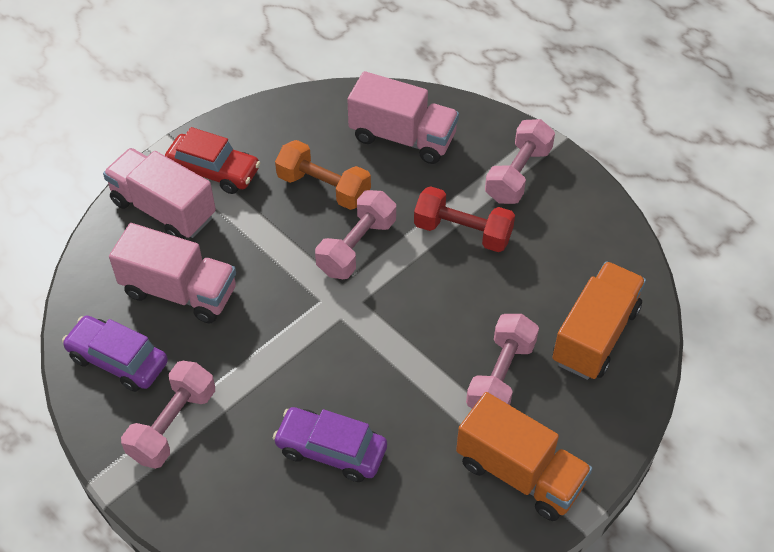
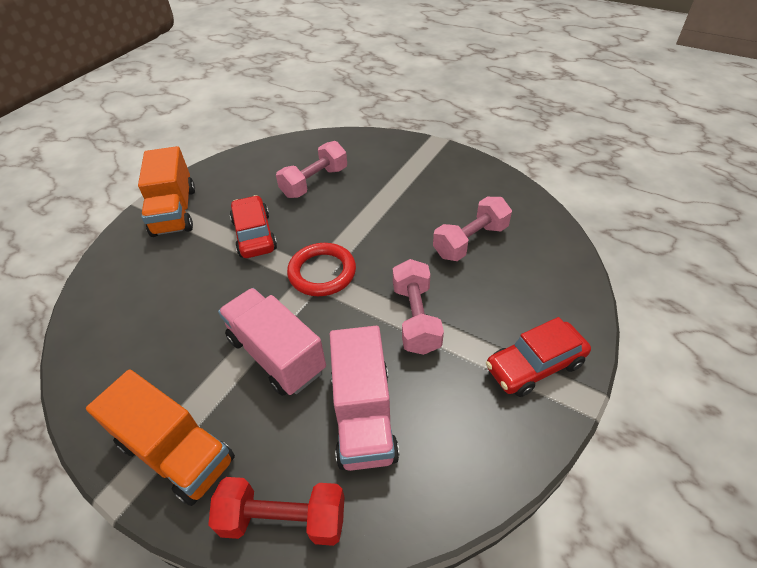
orange dumbbell: [275,140,371,210] = 1 -> none = 0
pink dumbbell: [121,361,215,469] [315,190,396,279] [466,314,539,409] [485,119,555,204] = 4 -> [276,141,347,198] [393,259,444,355] [433,197,512,261] = 3
pink truck: [103,148,216,239] [109,223,236,323] [347,71,459,164] = 3 -> [218,288,326,396] [330,326,399,471] = 2
purple car: [62,316,168,392] [273,407,387,482] = 2 -> none = 0
red car: [165,127,260,194] = 1 -> [230,195,277,258] [486,317,591,397] = 2
red ring: none = 0 -> [287,243,356,296] = 1

